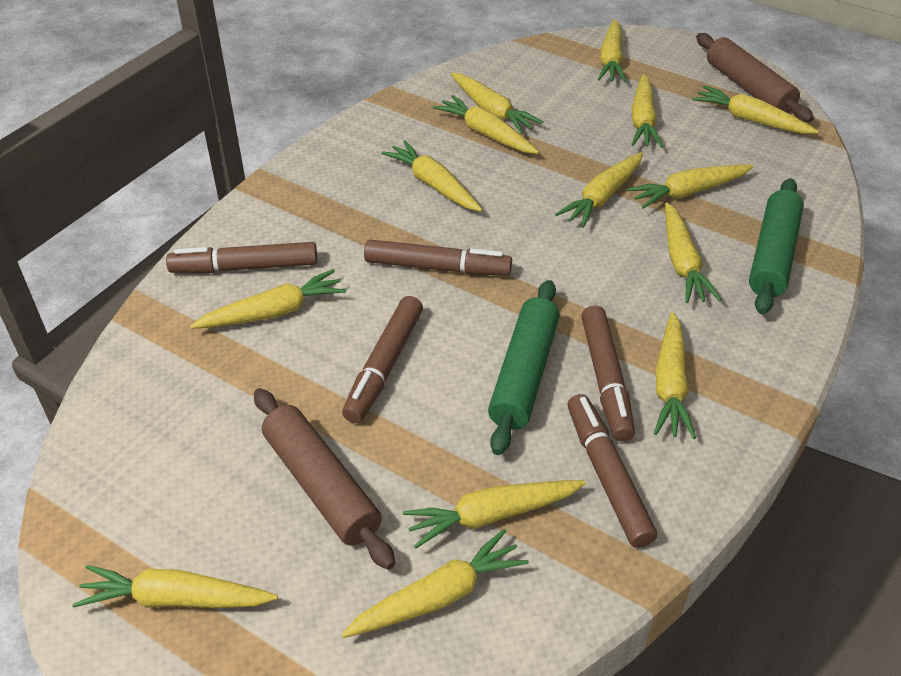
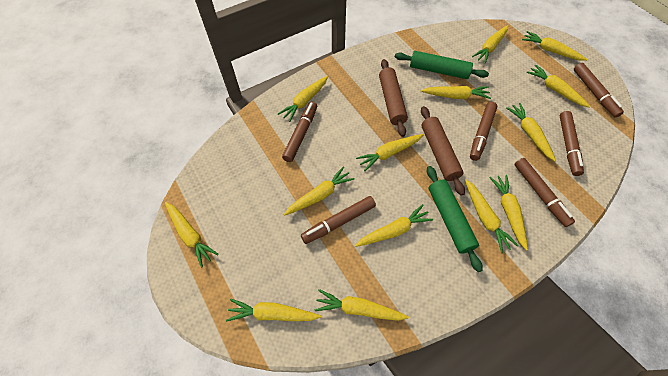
brown marker: [166,242,317,273] [342,296,423,423] [364,240,512,276] [568,394,657,548] [581,305,635,441] = 5 -> [282,102,317,162] [301,196,376,244] [470,102,497,161] [514,158,575,227] [560,111,584,176] [574,63,624,118] = 6

